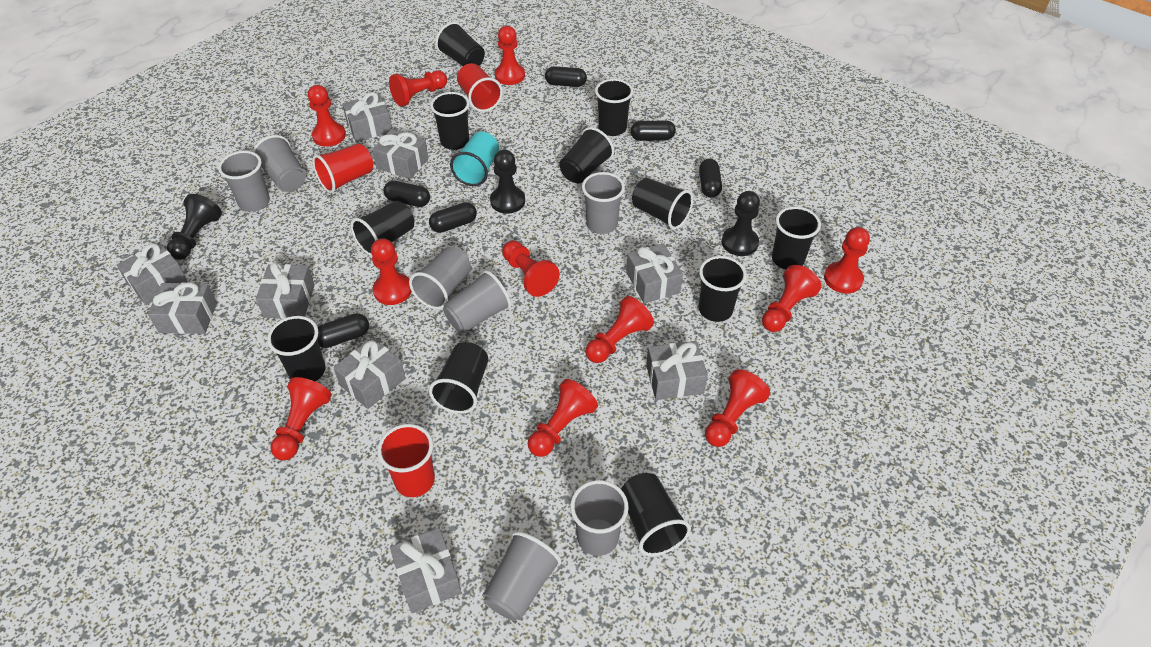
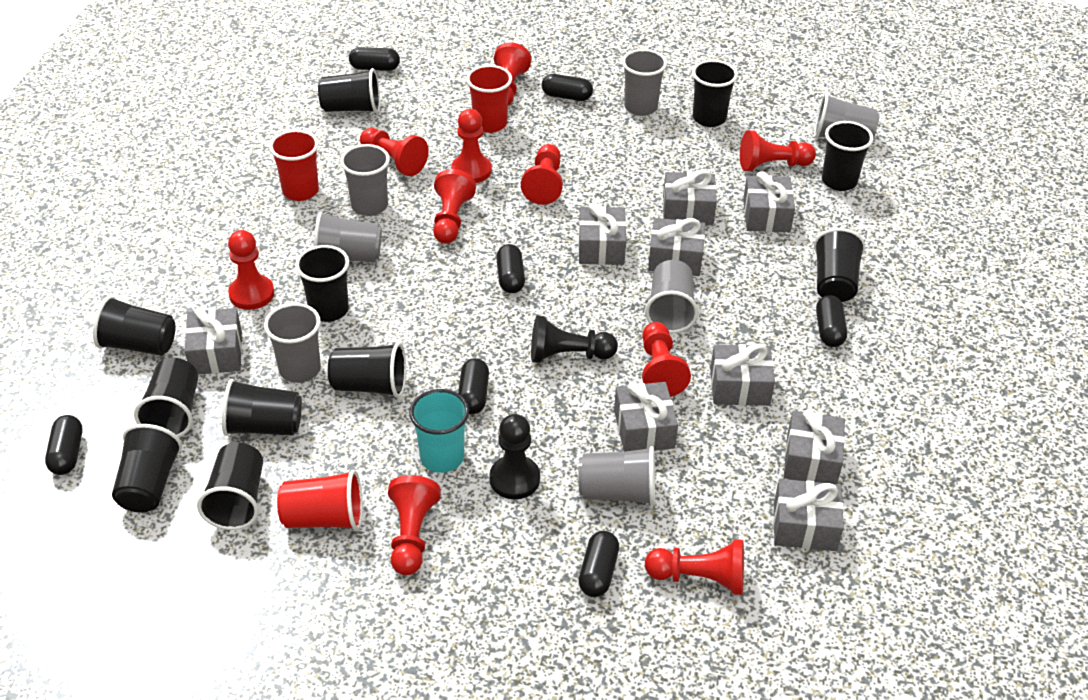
black capsule: [318,313,369,348] [384,181,430,207] [429,202,477,233] [545,66,587,87] [631,120,676,141] [699,159,722,197] = 6 -> [45,415,83,475] [349,47,400,71] [458,358,489,414] [496,244,525,293] [542,74,593,101] [579,531,619,597] [816,295,847,347] = 7
black pawn: [167,194,222,260] [490,150,525,214] [721,191,760,256] = 3 -> [489,414,540,499] [531,315,618,363] = 2
red pawn: [270,377,332,461] [308,85,346,147] [371,238,412,305] [389,70,447,107] [495,26,525,85] [502,240,560,297] [528,379,598,457] [585,296,654,363] [705,369,770,447] [762,265,822,332] [824,227,870,293] = 11 -> [228,230,274,310] [360,128,428,176] [388,475,441,575] [433,169,476,244] [451,109,492,183] [494,42,532,106] [521,144,563,205] [642,322,691,397] [645,539,744,595] [740,130,816,171] = 10

